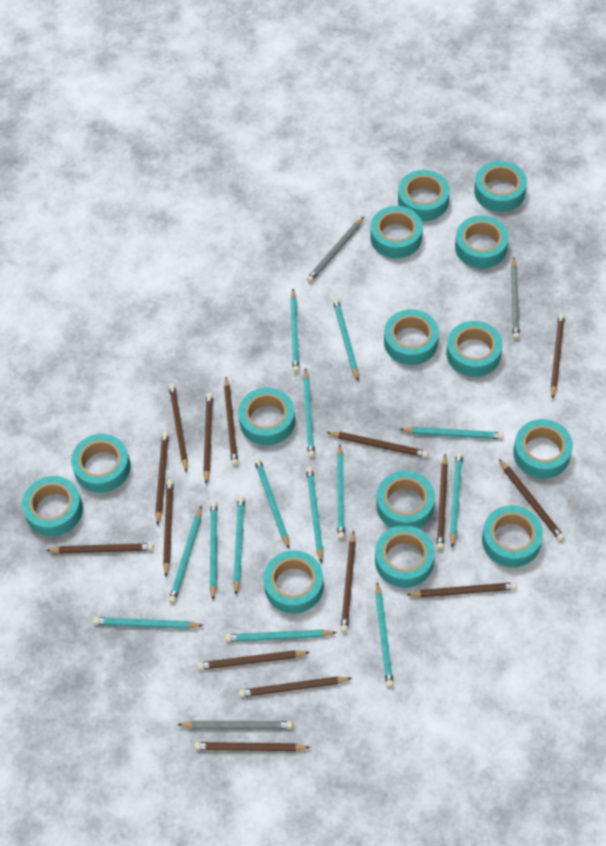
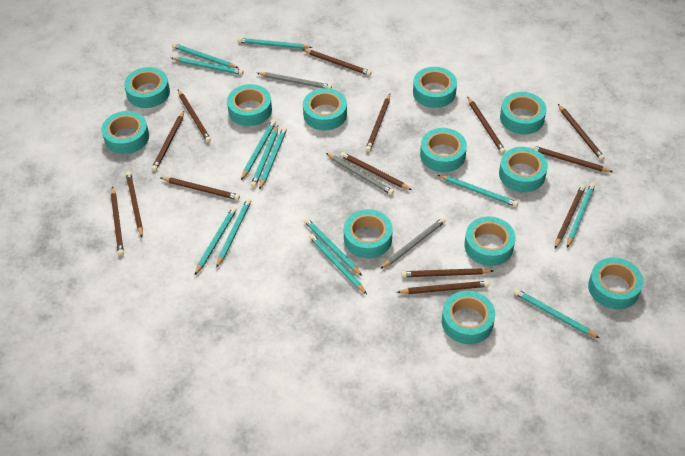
brown pencil: [46,543,154,554] [155,431,169,526] [163,479,174,576] [169,384,188,473] [194,742,311,751] [197,650,310,670] [203,393,213,484] [224,377,238,466] [239,676,352,697] [327,432,428,458] [341,530,356,632] [407,582,517,597] [437,454,448,550] [499,459,565,541] [550,313,565,399] = 15 -> [111,187,124,256] [126,171,143,237] [152,111,184,171] [161,177,240,200] [178,90,211,142] [302,49,372,76] [340,152,412,190] [365,94,390,152] [397,281,489,294] [402,268,493,277] [467,96,506,154] [530,145,613,172] [555,184,586,248] [558,104,605,160] = 14
turquoise pencil: [93,617,204,629] [169,506,202,603] [210,501,218,600] [225,630,337,642] [233,496,245,594] [254,458,289,548] [290,289,299,372] [303,368,315,458] [306,467,323,563] [333,298,359,381] [337,444,345,539] [375,582,394,687] [399,427,504,439] [450,452,463,548] = 14 -> [171,57,243,75] [172,43,238,68] [194,207,237,276] [216,198,251,268] [238,38,313,49] [241,120,276,180] [251,126,278,187] [259,127,287,190] [304,218,362,276] [309,234,367,294] [438,175,518,207] [514,289,599,338] [567,183,595,248] = 13
turquoise tape: [22,476,83,536] [71,434,131,493] [238,387,295,445] [263,550,324,614] [370,206,423,258] [375,525,435,588] [376,471,435,528] [384,309,439,365] [398,170,450,221] [446,321,503,377] [455,216,509,268] [474,161,527,212] [482,505,543,567] [513,419,573,479] = 14 -> [102,111,149,154] [124,67,170,108] [227,84,272,126] [303,88,347,131] [344,209,393,258] [413,67,457,108] [420,128,467,172] [442,291,495,344] [464,216,515,266] [499,147,548,192] [500,92,547,135] [588,257,643,309] = 12

